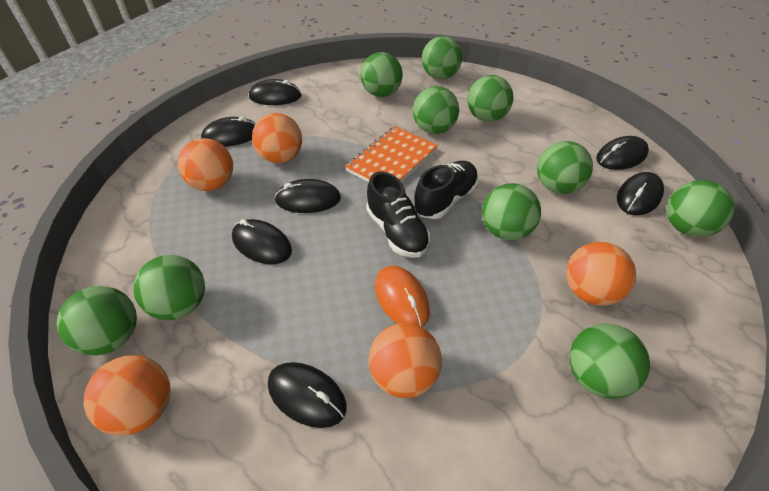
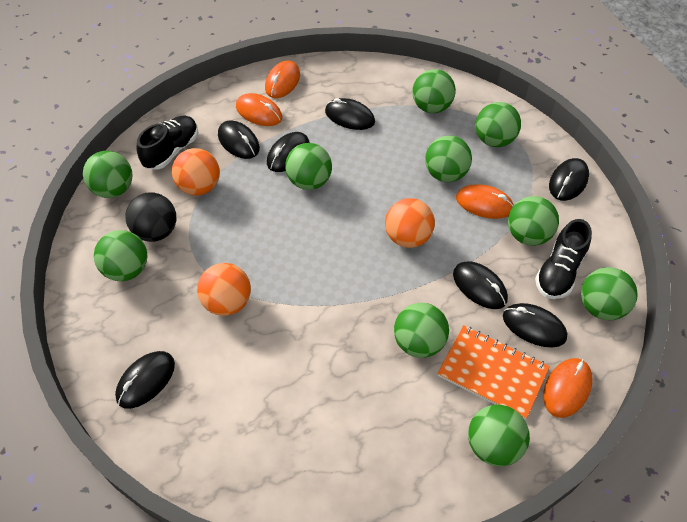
black ball: none = 0 -> [125,193,176,242] = 1
orange ball: [84,355,170,436] [178,138,233,191] [252,113,302,163] [369,323,442,398] [566,242,636,306] = 5 -> [172,148,220,195] [197,263,251,316] [385,198,435,248] = 3
orange mouse: [375,266,430,327] = 1 -> [236,93,282,126] [265,61,300,98] [456,184,514,219] [543,358,593,418] = 4

